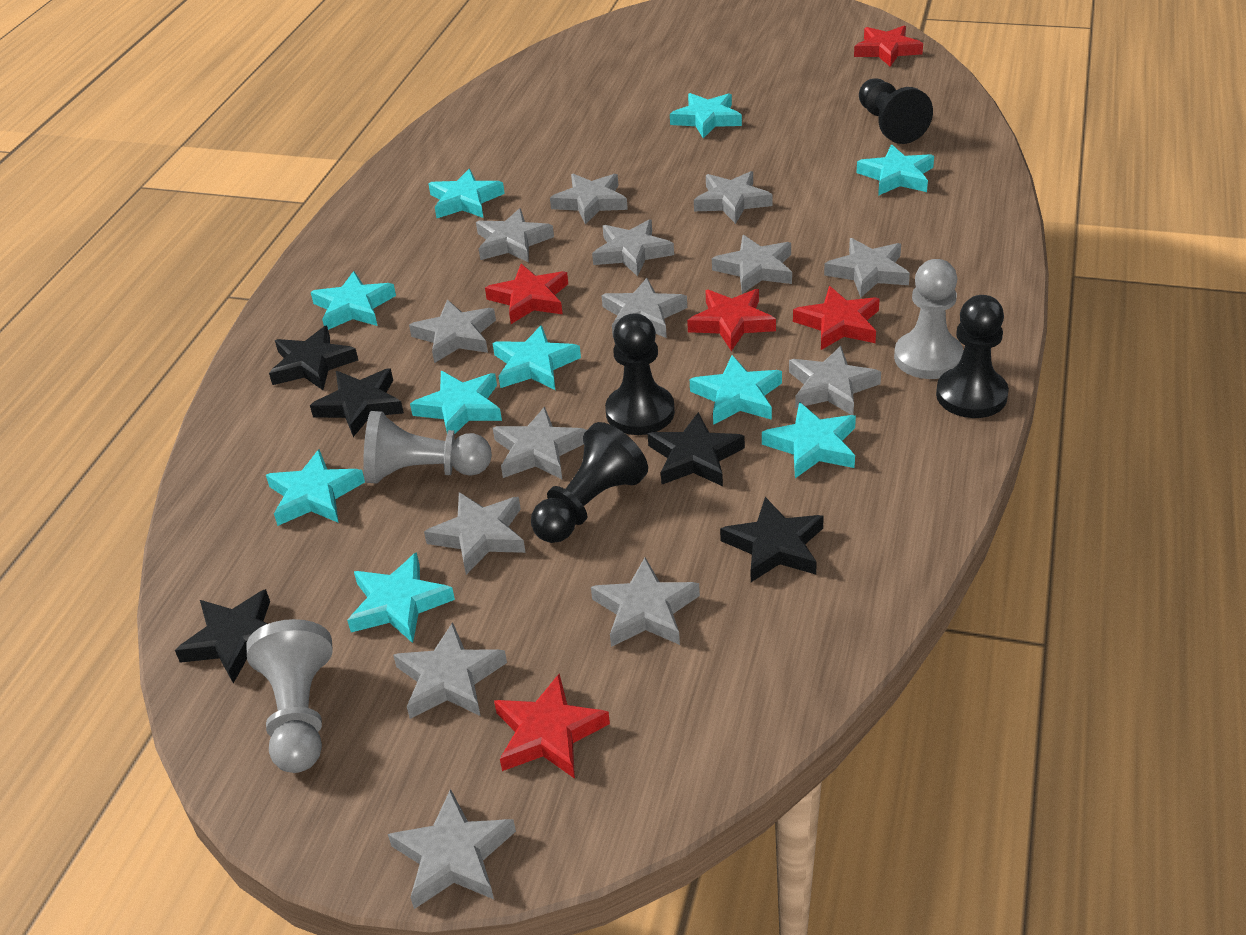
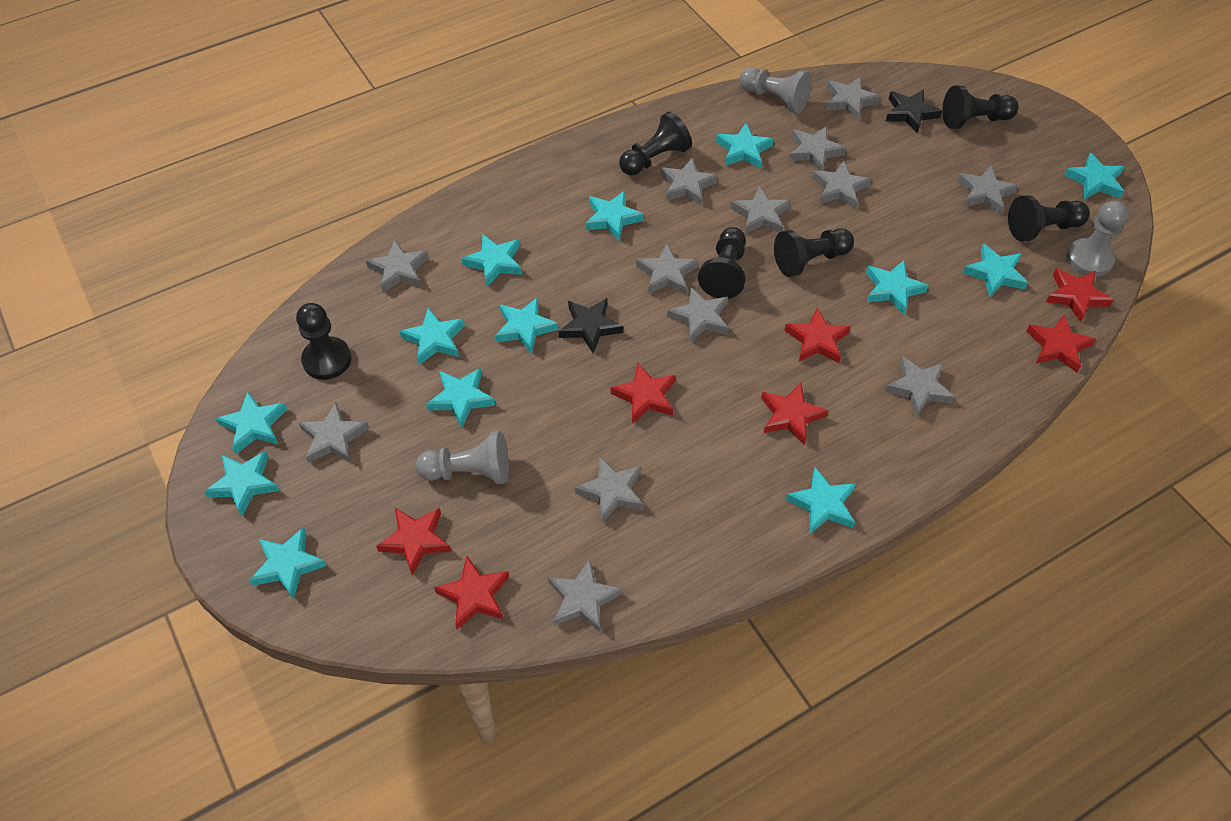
black pawn: [531,422,648,543] [605,313,675,435] [859,79,933,144] [936,295,1009,418] = 4 -> [296,303,351,380] [619,111,692,175] [698,227,746,299] [774,228,854,277] [942,86,1019,129] [1008,195,1090,242] = 6
black star: [175,589,270,684] [269,326,358,390] [310,368,404,437] [647,412,745,486] [720,497,824,582] = 5 -> [559,298,623,354] [885,89,942,134] = 2
grey star: [388,789,516,909] [393,622,507,719] [409,299,496,363] [424,492,526,575] [476,208,554,263] [493,407,587,479] [550,174,628,225] [591,558,700,647] [592,219,674,277] [601,278,687,338] [694,171,773,224] [712,235,792,294] [789,346,881,415] [824,238,910,298] = 14 -> [299,403,369,463] [366,239,429,293] [548,559,622,633] [575,456,644,523] [636,244,698,295] [660,158,718,206] [667,287,729,343] [731,186,791,234] [789,126,846,171] [812,161,872,209] [826,77,881,120] [884,356,955,417] [957,166,1018,215] = 13
red star: [485,264,568,324] [494,674,610,779] [687,289,776,351] [793,286,880,350] [854,25,923,67] = 5 -> [376,508,451,575] [434,556,509,630] [611,363,676,423] [761,383,829,445] [785,308,851,363] [1026,315,1096,372] [1046,268,1113,322] = 7
turquoise star: [266,449,365,526] [311,271,396,330] [347,552,455,643] [410,371,502,434] [428,169,505,218] [493,325,581,390] [670,93,742,138] [690,355,782,425] [762,402,856,478] [857,145,934,196] = 10 -> [204,451,280,516] [215,391,287,454] [249,527,327,599] [399,308,465,365] [426,368,495,428] [462,234,523,286] [494,297,559,354] [585,191,644,241] [716,123,774,169] [786,467,856,534] [866,260,929,314] [963,244,1028,297] [1064,153,1125,200] = 13

